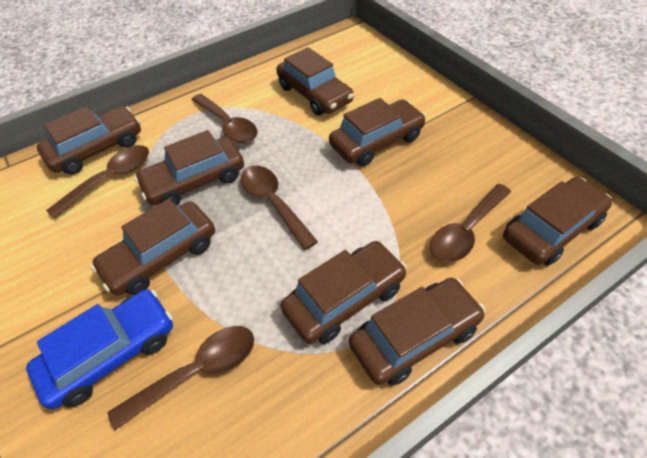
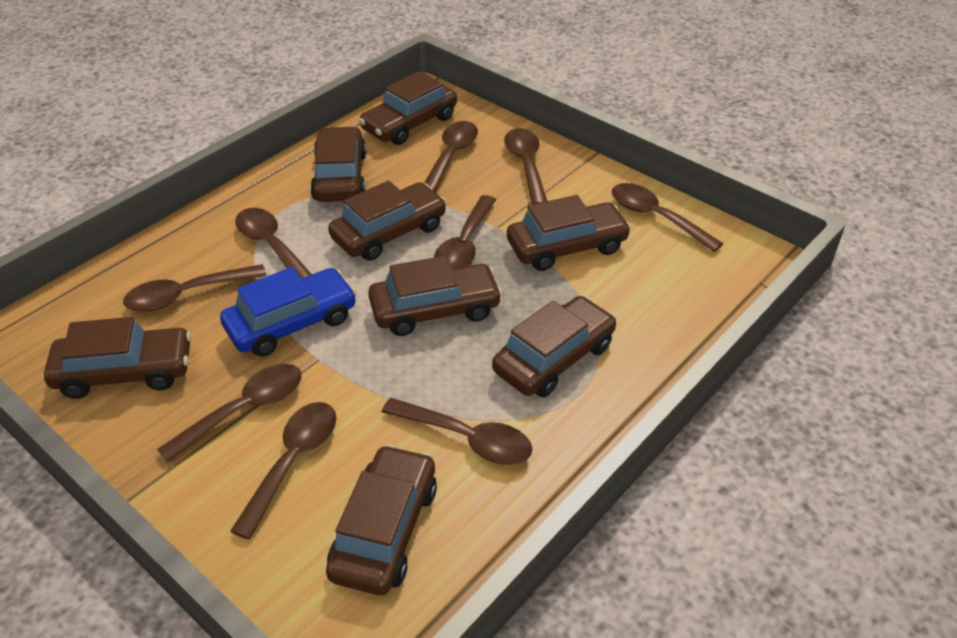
brown spoon: [46,145,149,218] [108,326,254,430] [191,94,257,143] [240,166,318,250] [430,184,511,262] = 5 -> [123,264,267,312] [157,364,302,463] [230,402,336,539] [235,208,312,279] [382,398,533,465] [424,121,478,193] [434,195,496,269] [504,128,547,205] [612,183,723,252] = 9

